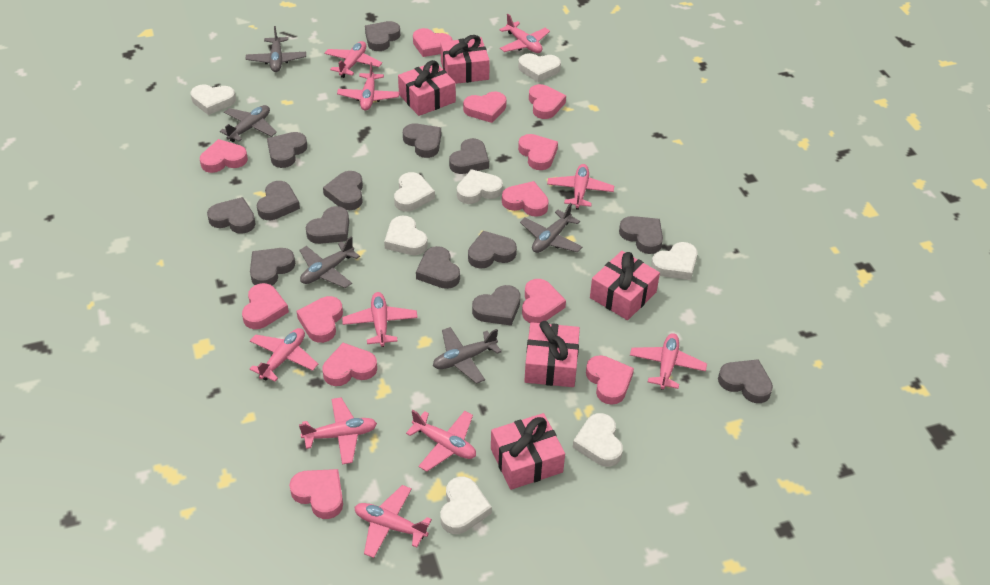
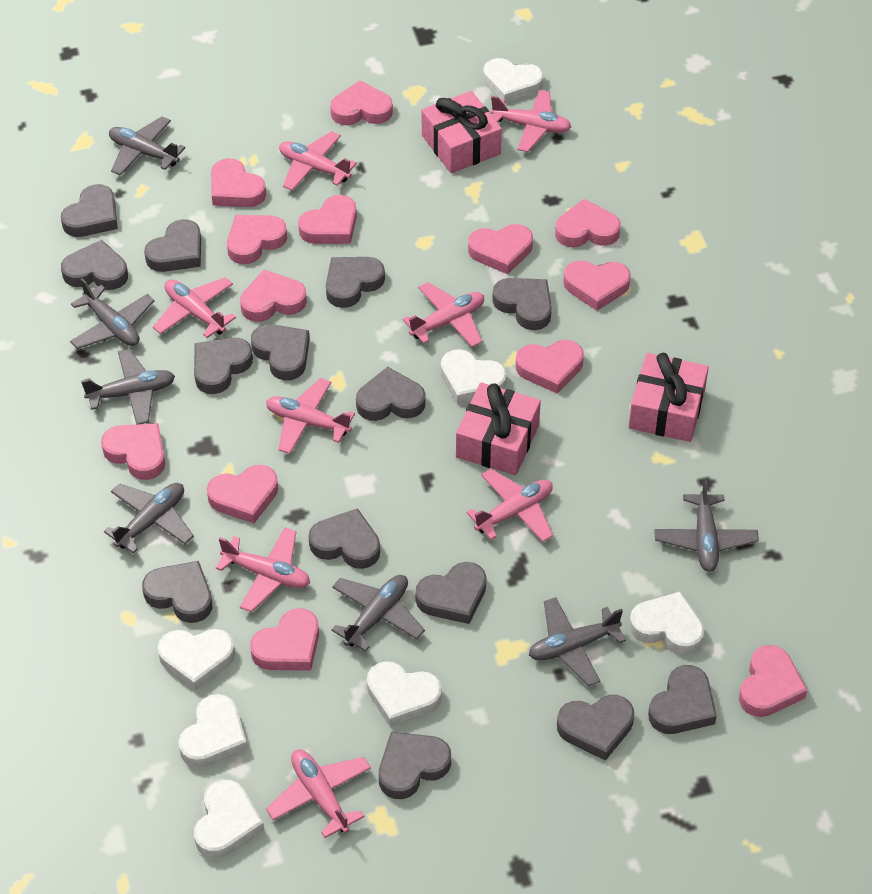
grey plane: [220,105,277,142] [246,26,306,72] [299,236,360,288] [433,327,502,384] [520,203,582,253] = 5 -> [70,278,155,349] [81,349,175,424] [104,483,194,554] [109,116,185,176] [331,575,425,652] [529,597,626,686] [654,478,759,572] = 7
pink gift: [398,60,456,116] [440,35,490,84] [491,413,565,490] [524,321,580,387] [590,251,660,320] = 5 -> [422,91,502,173] [456,382,541,475] [629,353,709,442] = 3
pink heart: [200,139,248,173] [242,283,289,329] [289,469,343,519] [297,296,343,343] [322,343,377,386] [413,28,452,57] [463,92,506,123] [502,181,549,217] [518,134,558,170] [522,279,566,323] [529,84,566,119] [586,355,634,405] = 12 -> [101,423,165,480] [207,465,278,524] [211,158,266,207] [227,215,287,264] [240,270,307,322] [250,608,319,671] [298,195,357,244] [330,80,393,125] [468,224,533,274] [516,340,584,394] [555,199,621,247] [563,261,631,311] [739,645,807,717] = 13
pink plane: [250,328,318,382] [299,397,377,465] [324,41,382,78] [337,62,400,111] [342,292,418,347] [355,485,432,558] [406,410,476,472] [499,14,550,53] [547,164,614,210] [630,333,707,390] = 10 -> [153,277,236,338] [216,528,310,612] [266,378,355,454] [266,749,371,838] [279,131,357,191] [403,282,484,347] [467,469,553,542] [490,90,571,152] = 8
white heart: [191,85,236,115] [384,216,428,255] [394,172,435,212] [440,477,492,534] [457,169,503,204] [518,53,561,82] [573,413,623,467] [651,242,698,280] = 8 -> [157,629,235,691] [178,694,248,768] [194,780,264,859] [367,661,442,727] [441,349,507,404] [483,58,544,104] [629,591,704,655] = 7

